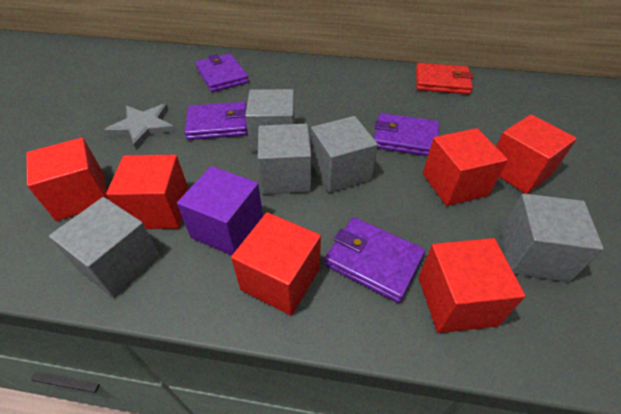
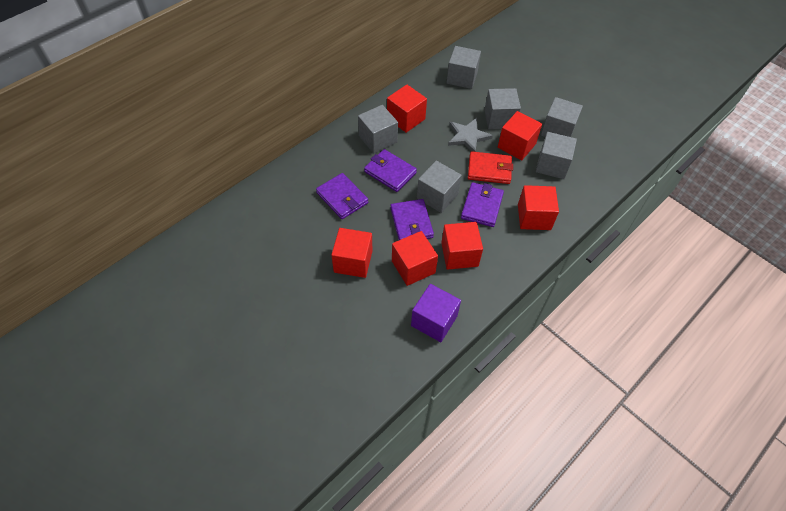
grey cube: [49,197,160,298] [245,89,295,152] [258,124,311,194] [311,116,378,193] [500,193,604,282] = 5 -> [358,105,398,153] [417,161,462,213] [447,46,481,89] [484,88,521,129] [535,132,577,179] [541,97,583,137] = 6

